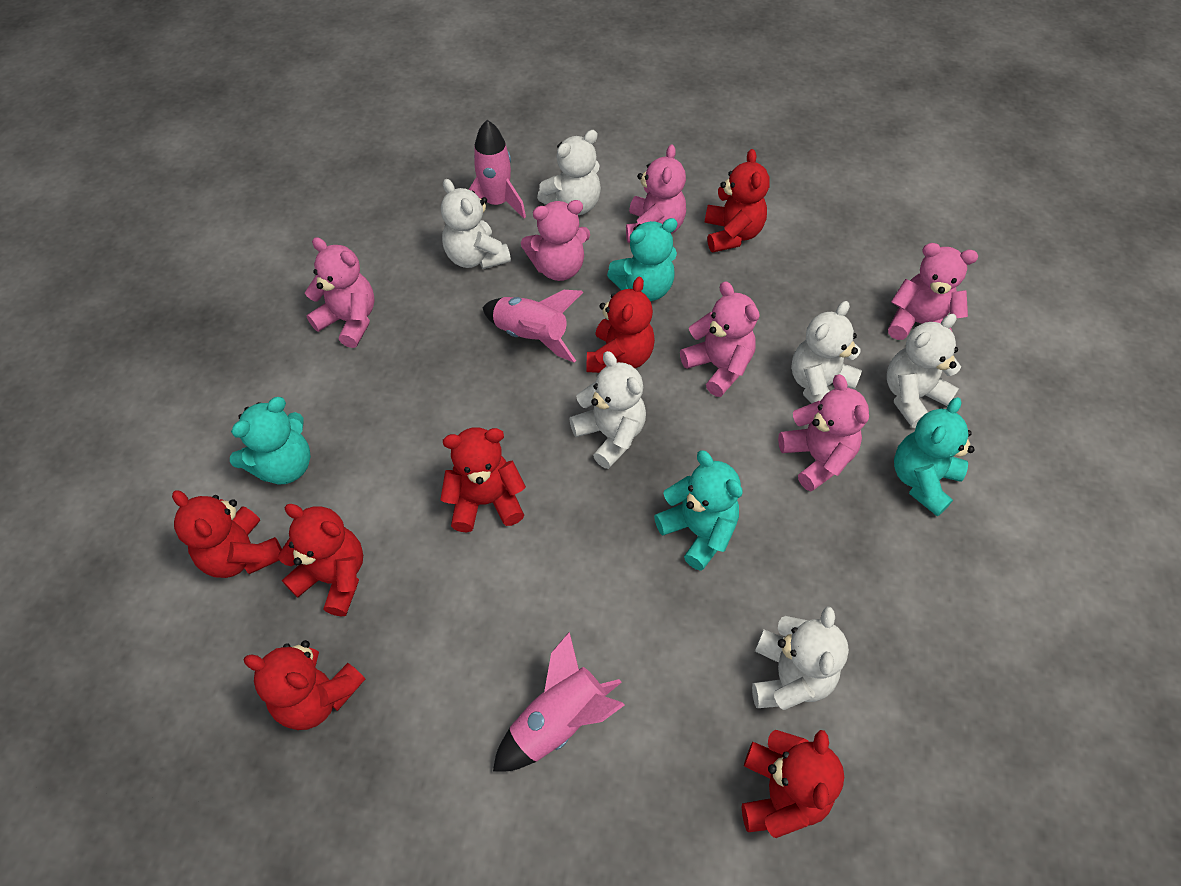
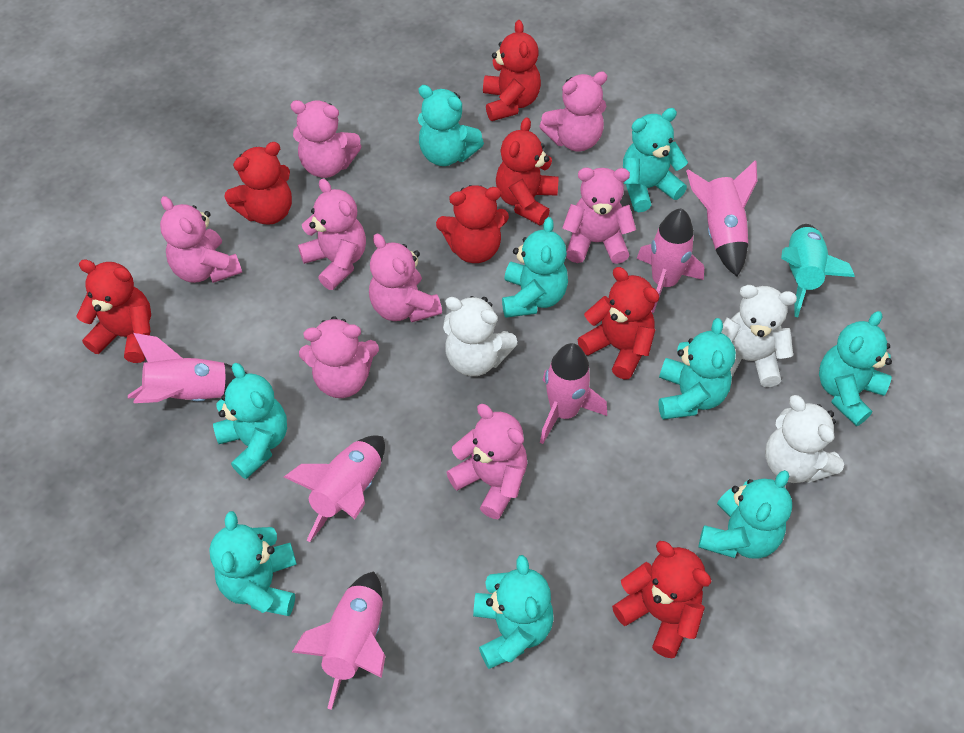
pink rocket: [469,120,526,219] [482,290,583,362] [493,631,625,772] = 3 -> [128,333,248,403] [284,435,385,542] [292,571,386,710] [540,343,607,444] [636,208,704,313] [686,160,757,276] = 6
pink teddy bear: [305,237,375,348] [521,200,590,281] [626,144,686,243] [680,281,760,397] [778,374,869,491] [888,243,978,340] = 6 -> [160,196,242,283] [290,100,362,178] [298,179,366,290] [299,316,379,398] [369,234,442,322] [446,404,527,519] [539,71,607,152] [562,167,636,264] = 8
turquoise rocket: none = 0 -> [781,224,855,317] = 1
turquoise teddy bear: [230,397,311,484] [607,218,678,301] [654,450,743,571] [894,397,975,516] = 4 -> [209,511,297,616] [213,363,287,479] [418,85,484,166] [473,555,554,669] [502,217,568,318] [623,108,688,212] [658,318,736,419] [698,470,792,559] [819,311,892,426] = 9
white teddy bear: [441,179,511,269] [537,130,601,215] [569,351,646,469] [752,607,849,710] [791,301,862,403] [887,314,961,428] = 6 -> [443,296,517,376] [722,285,797,387] [765,395,844,483] = 3

